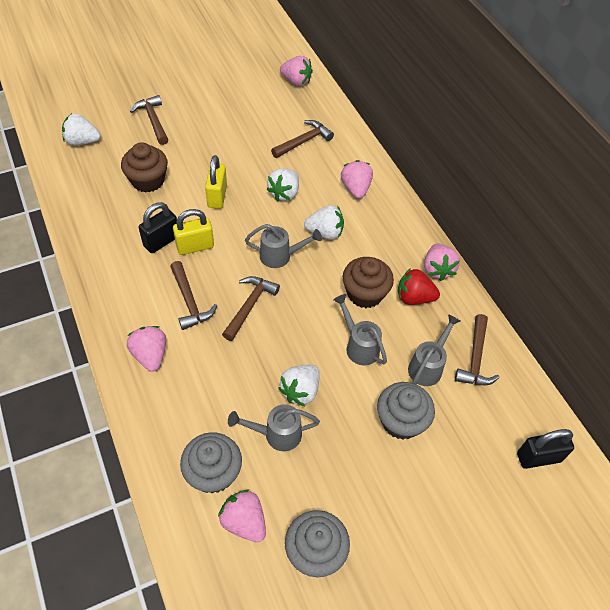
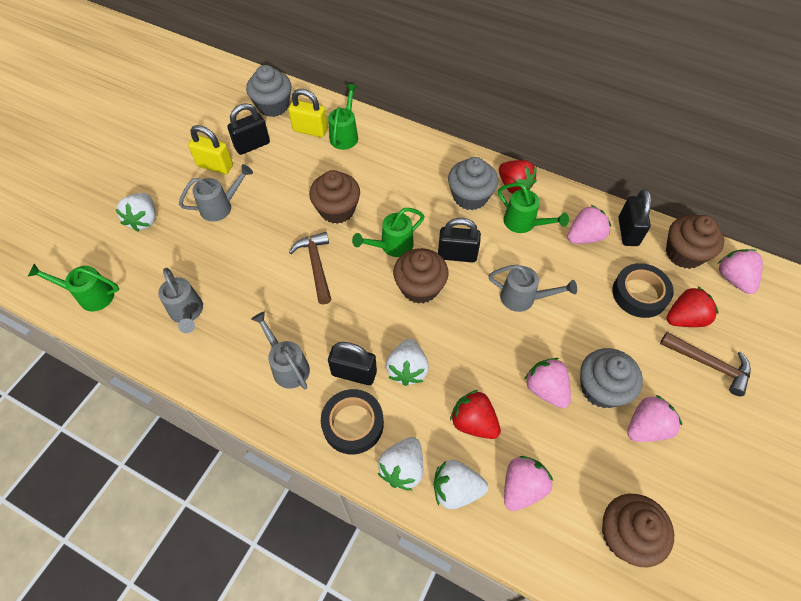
black padlock: [139,202,177,253] [517,429,574,469] = 2 -> [227,103,270,155] [328,342,377,385] [438,218,481,263] [618,189,651,246] = 4
black tape: none = 0 -> [321,389,384,455] [612,263,674,318] = 2
brown cupcake: [121,142,168,193] [343,257,394,308] = 2 -> [309,170,360,224] [393,248,449,304] [602,494,674,567] [666,215,724,269] = 4
brown hammer: [130,95,168,145] [170,261,217,330] [222,276,280,341] [271,120,334,158] [455,314,500,385] = 5 -> [289,232,331,305] [660,332,751,396] = 2
green watering can: none = 0 -> [27,263,119,311] [328,84,358,150] [352,208,424,257] [498,183,569,233] = 4
red strawberry: [398,268,440,305] = 1 -> [450,390,501,439] [499,160,537,194] [666,287,719,327] = 3

